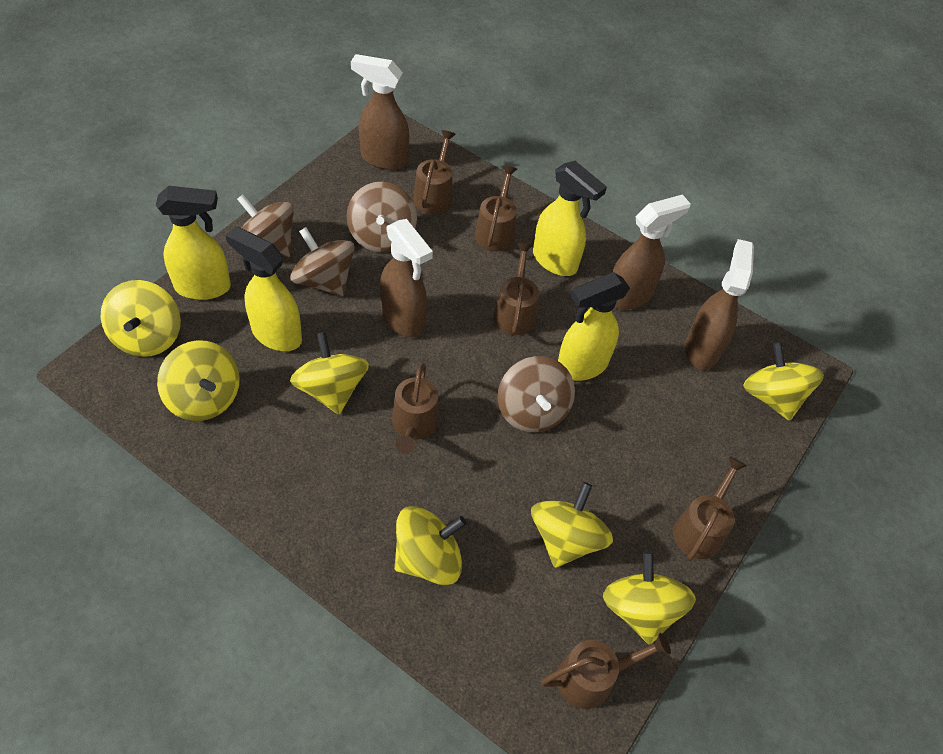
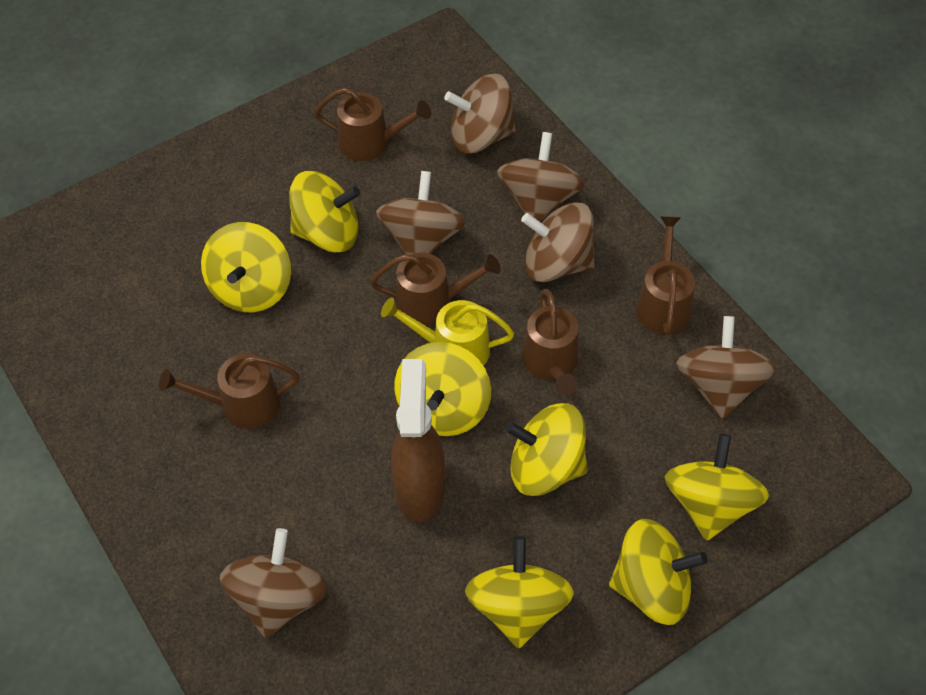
brown spinning top: [237,194,294,257] [290,227,355,296] [347,182,417,253] [497,356,575,432] = 4 -> [220,528,328,638] [376,171,466,255] [444,74,516,154] [497,132,585,222] [521,202,595,282] [677,316,776,419] = 6
brown spray bottle: [351,54,409,170] [380,219,433,337] [612,194,691,310] [685,239,754,370] = 4 -> [391,359,445,522] = 1
brown watering can: [392,363,439,454] [413,130,456,214] [475,165,517,251] [493,243,539,335] [541,633,671,709] [673,457,747,561] = 6 -> [159,354,300,429] [315,88,431,161] [370,253,501,325] [522,289,578,395] [636,216,695,335] = 5
yellow spray bottle: [156,186,231,300] [225,227,302,351] [533,161,607,276] [558,272,630,381] = 4 -> none = 0
yellow watering can: none = 0 -> [381,298,514,366] = 1

